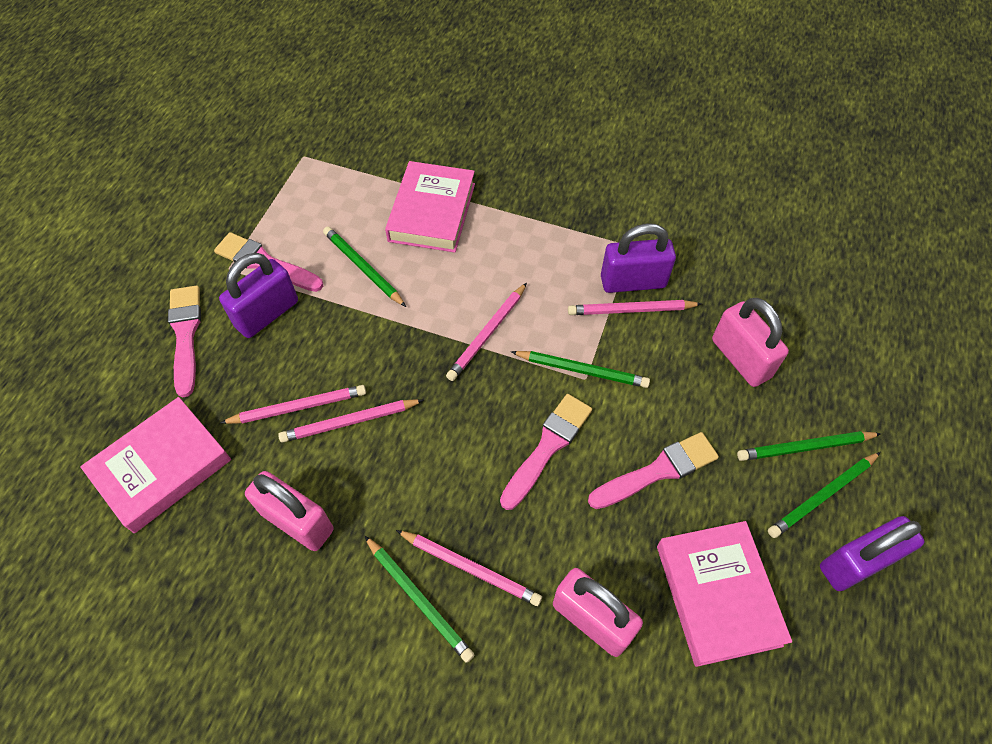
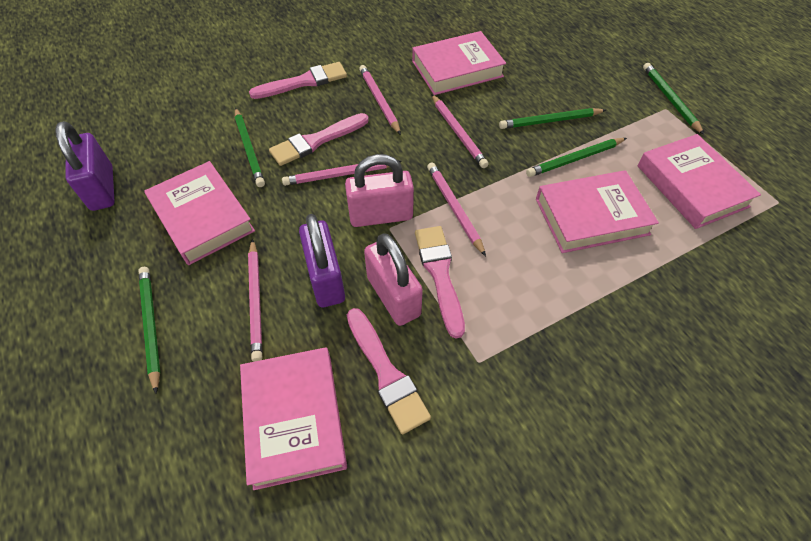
pink book: [80,397,231,533] [385,161,475,253] [657,521,792,667] = 3 -> [144,161,255,265] [240,347,347,490] [412,31,506,95] [536,170,659,253] [637,134,761,229] = 5
pink padlock: [245,471,333,551] [553,568,643,657] [712,298,789,387] = 3 -> [345,154,414,227] [364,233,423,326] = 2
purple padlock: [219,253,298,338] [601,223,676,293] [820,516,924,591] = 3 -> [55,121,115,211] [299,214,345,307] = 2

